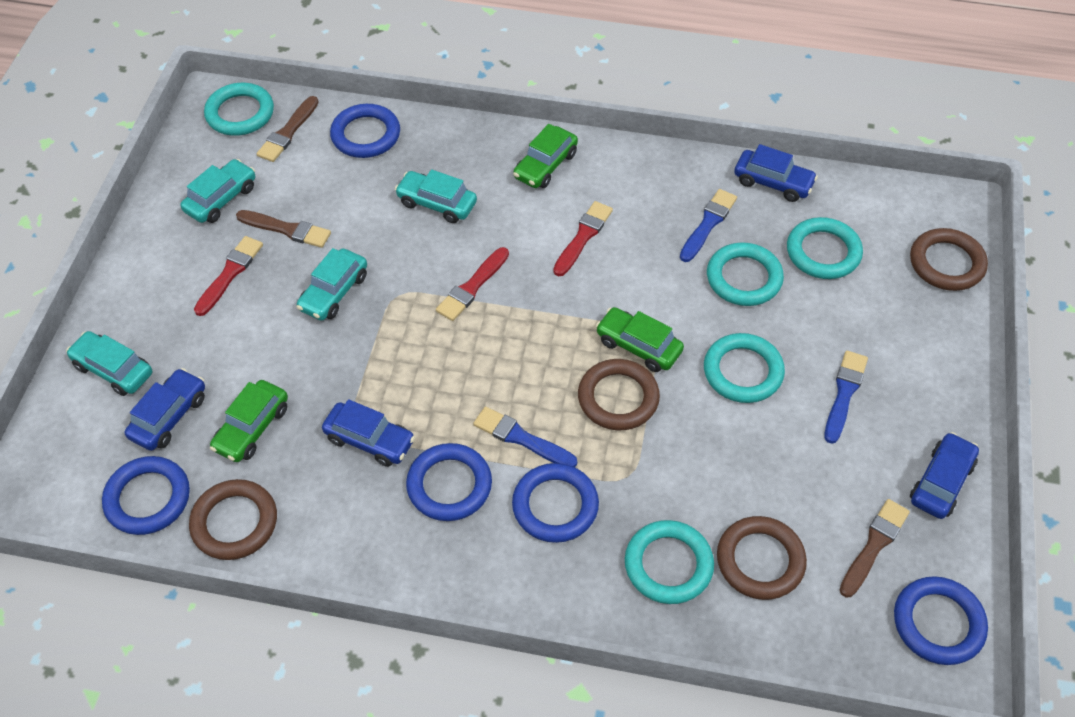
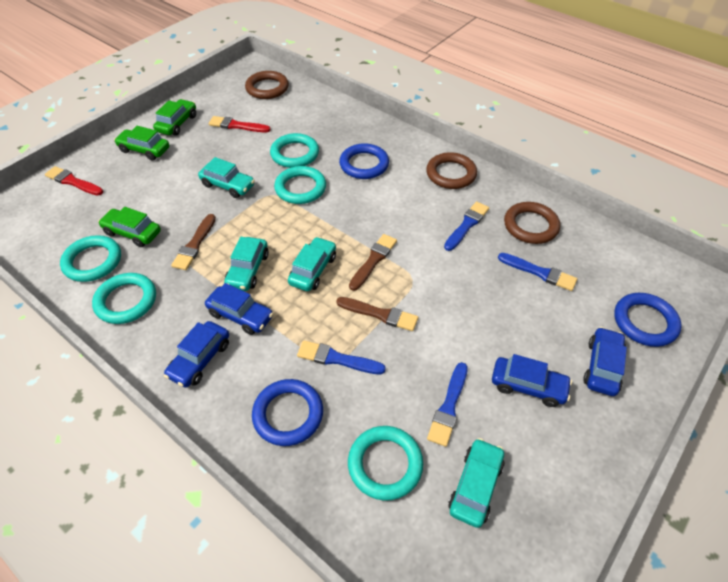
blue brush: [473,407,577,467] [680,189,737,262] [824,351,868,444] = 3 -> [297,340,386,374] [427,362,468,447] [444,201,489,251] [498,253,577,291] = 4
blue ring: [102,456,190,535] [330,104,400,158] [406,443,492,521] [512,463,599,543] [894,576,988,665] = 5 -> [252,379,323,446] [339,143,389,179] [614,293,682,347] = 3
brown ring: [189,479,277,560] [578,359,660,430] [717,516,807,600] [910,228,988,291] = 4 -> [245,71,289,99] [426,152,477,189] [504,202,560,244] = 3
red brush: [194,236,263,316] [436,247,509,321] [553,201,613,276] = 3 -> [45,166,103,195] [209,116,271,132] = 2

